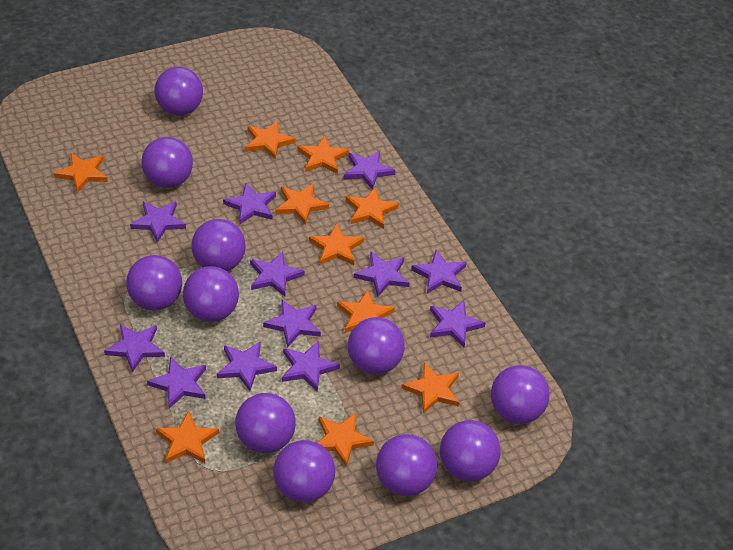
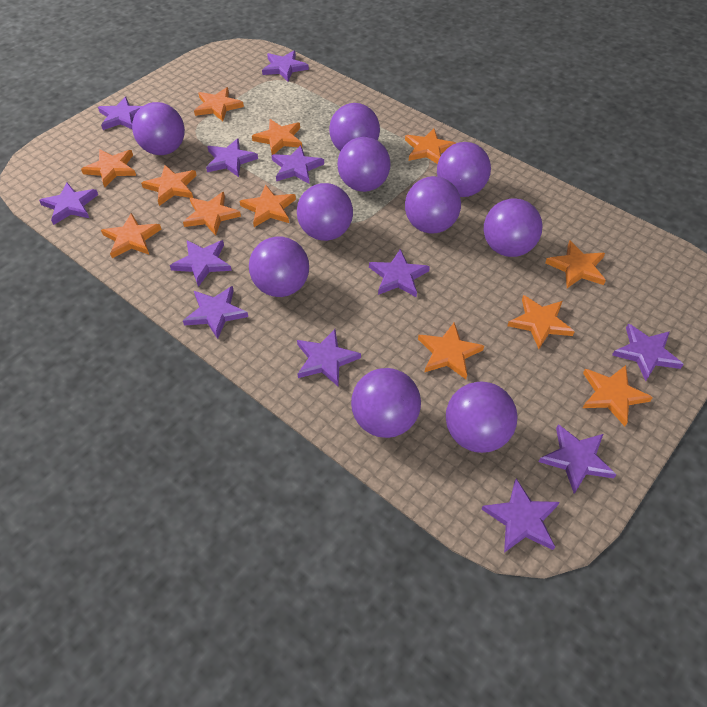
orange star: [54,153,108,193] [156,411,219,463] [245,121,296,160] [276,184,329,225] [298,136,349,174] [309,223,364,265] [317,413,374,466] [337,290,395,333] [346,188,399,229] [401,362,460,414] = 10 -> [81,149,136,187] [101,213,161,258] [141,165,197,206] [183,192,241,235] [194,87,244,121] [240,185,296,227] [252,119,302,155] [405,129,456,164] [418,322,484,379] [507,295,575,349] [545,240,606,288] [583,365,653,426] = 12
purple ball: [126,255,182,310] [142,137,193,188] [154,67,203,115] [183,266,239,322] [192,219,246,271] [235,393,296,453] [273,440,335,503] [348,317,405,374] [376,434,437,496] [440,420,501,481] [491,365,550,424] = 11 -> [132,102,185,155] [249,236,309,297] [297,183,353,241] [329,103,380,151] [337,137,391,192] [351,368,421,438] [405,176,461,234] [437,142,491,197] [446,382,518,453] [484,198,543,257] = 10

